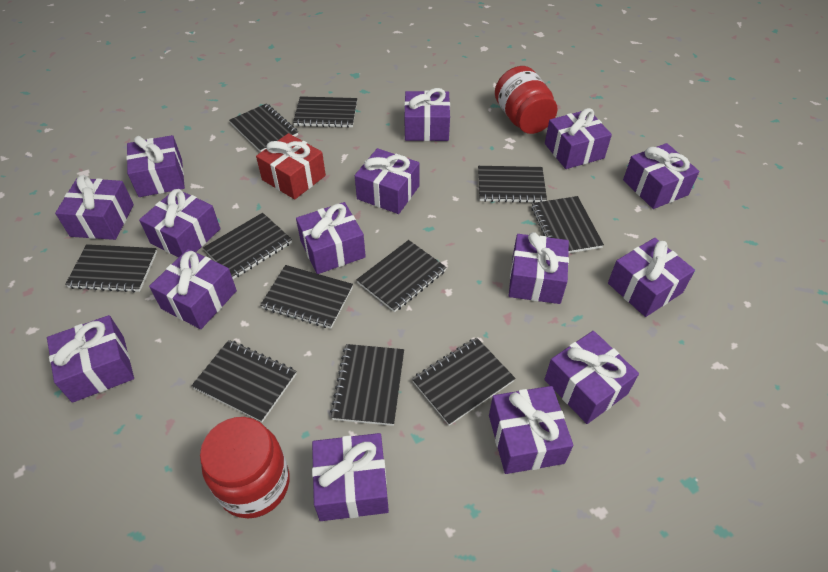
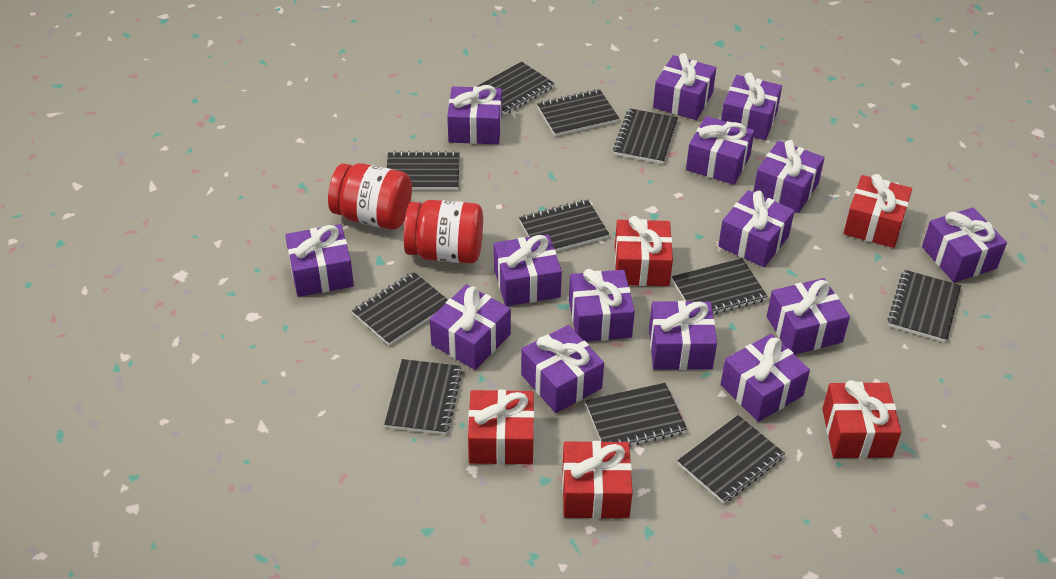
red gift: [256,133,326,199] = 1 -> [468,390,534,465] [562,441,633,519] [615,216,673,286] [822,380,901,459] [843,174,912,248] = 5

